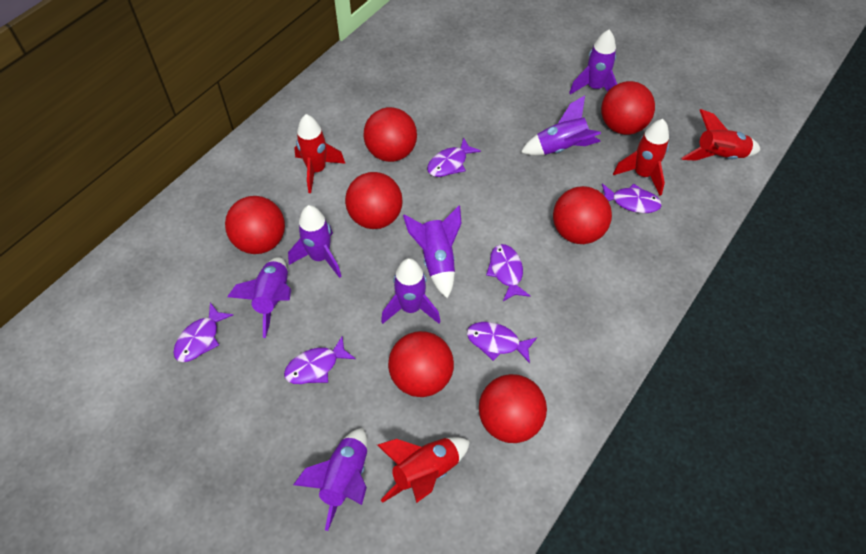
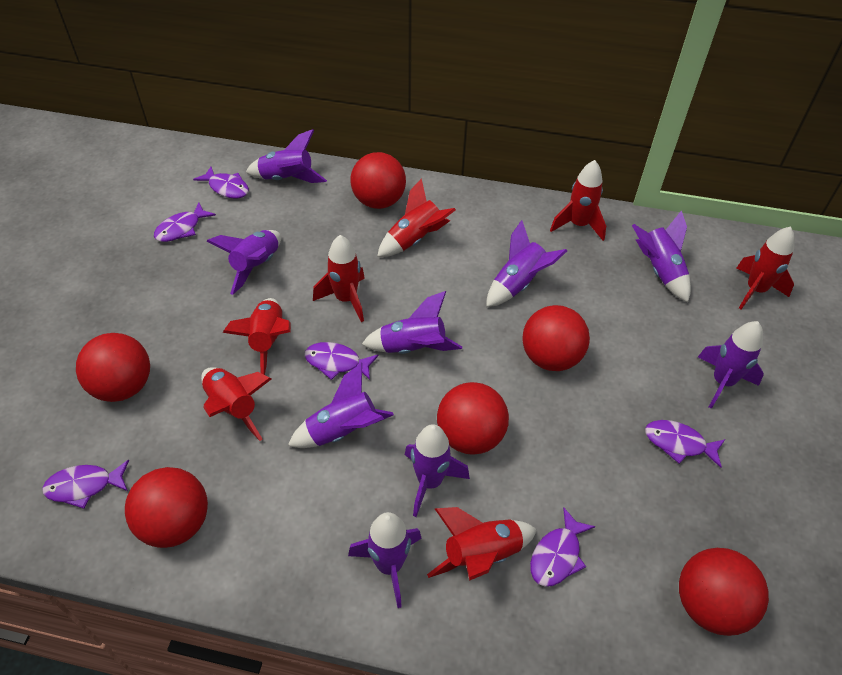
purple rocket: [227,257,292,338] [288,205,341,278] [293,428,367,531] [381,258,441,324] [403,206,462,298] [521,96,601,155] [569,30,617,94] = 7 -> [206,230,281,295] [246,129,327,183] [288,363,394,448] [348,512,422,608] [362,291,462,354] [405,424,470,517] [486,220,567,307] [632,210,691,302] [698,321,764,409] = 9
red ball: [225,196,285,254] [345,172,403,229] [363,107,417,162] [388,331,454,397] [479,374,547,443] [553,186,612,244] [601,81,655,135] = 7 -> [76,333,150,402] [125,467,208,548] [350,152,406,209] [437,382,509,455] [522,305,590,371] [679,548,769,636] = 6
red rocket: [294,114,346,193] [377,437,470,503] [613,119,669,196] [681,109,761,161] = 4 -> [201,367,271,441] [223,298,291,375] [313,235,365,322] [377,178,456,257] [427,507,537,581] [550,160,606,241] [736,227,795,309] = 7

